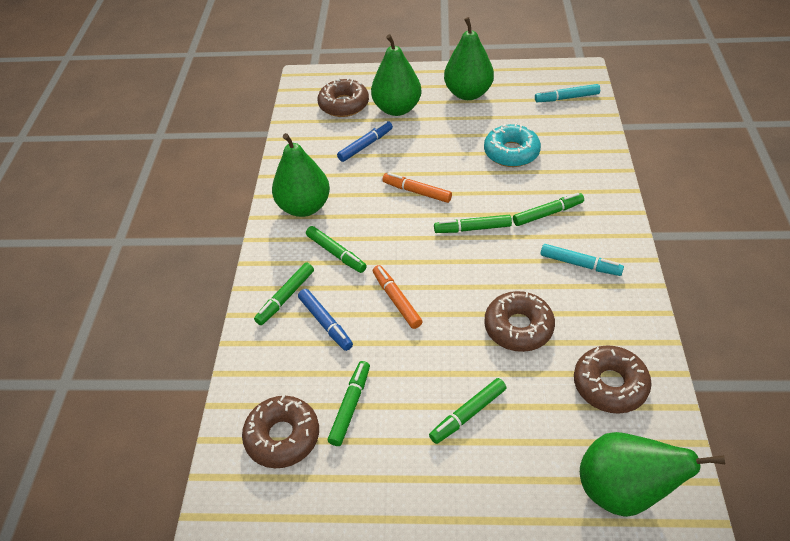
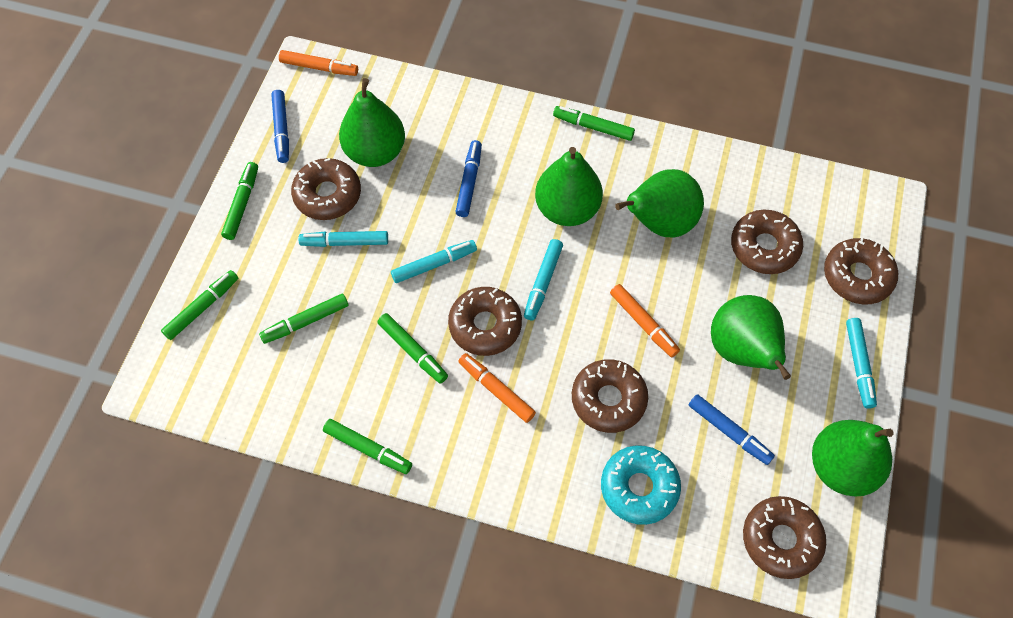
blue marker: [298,289,353,351] [337,121,393,162] = 2 -> [271,90,289,163] [455,140,482,217] [689,394,775,465] = 3
brown donut: [242,395,319,468] [318,78,369,117] [484,291,555,352] [574,345,652,414] = 4 -> [291,158,361,220] [448,287,522,356] [572,359,648,433] [731,210,803,274] [743,496,826,579] [824,238,898,304] = 6
green pear: [272,133,330,217] [371,34,422,116] [444,17,494,100] [580,432,725,517] = 4 -> [339,78,405,167] [535,147,603,226] [615,169,704,237] [711,295,791,380] [812,420,893,497] = 5
orange marker: [373,265,423,329] [382,172,452,203] = 2 -> [279,50,358,76] [458,353,536,423] [610,284,680,357] = 3
turquoise marker: [535,84,600,102] [540,244,624,276] = 2 -> [298,231,388,247] [391,240,477,283] [524,239,563,321] [846,318,877,409] = 4

